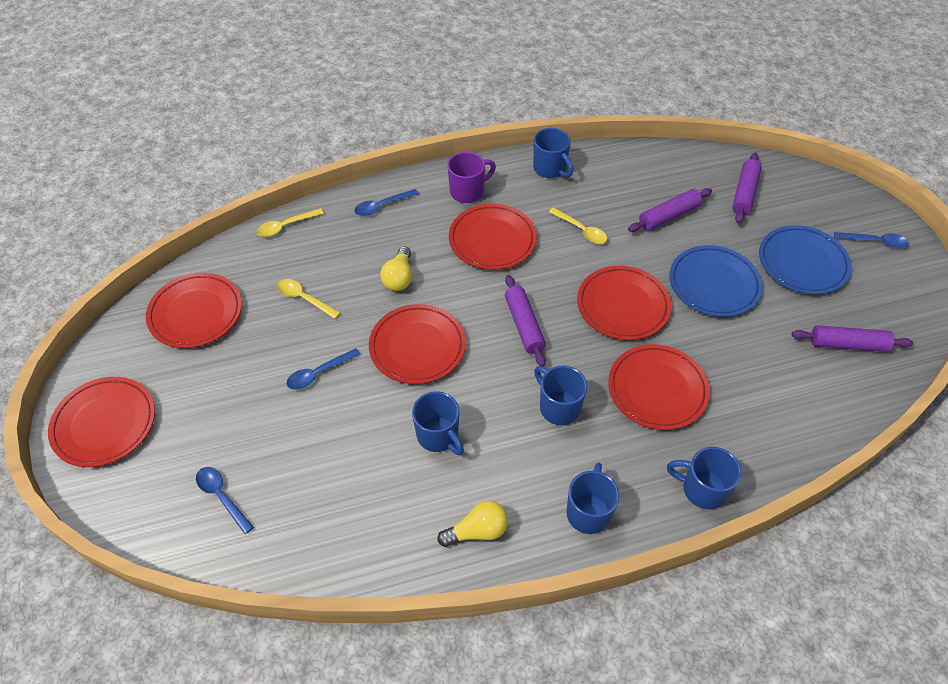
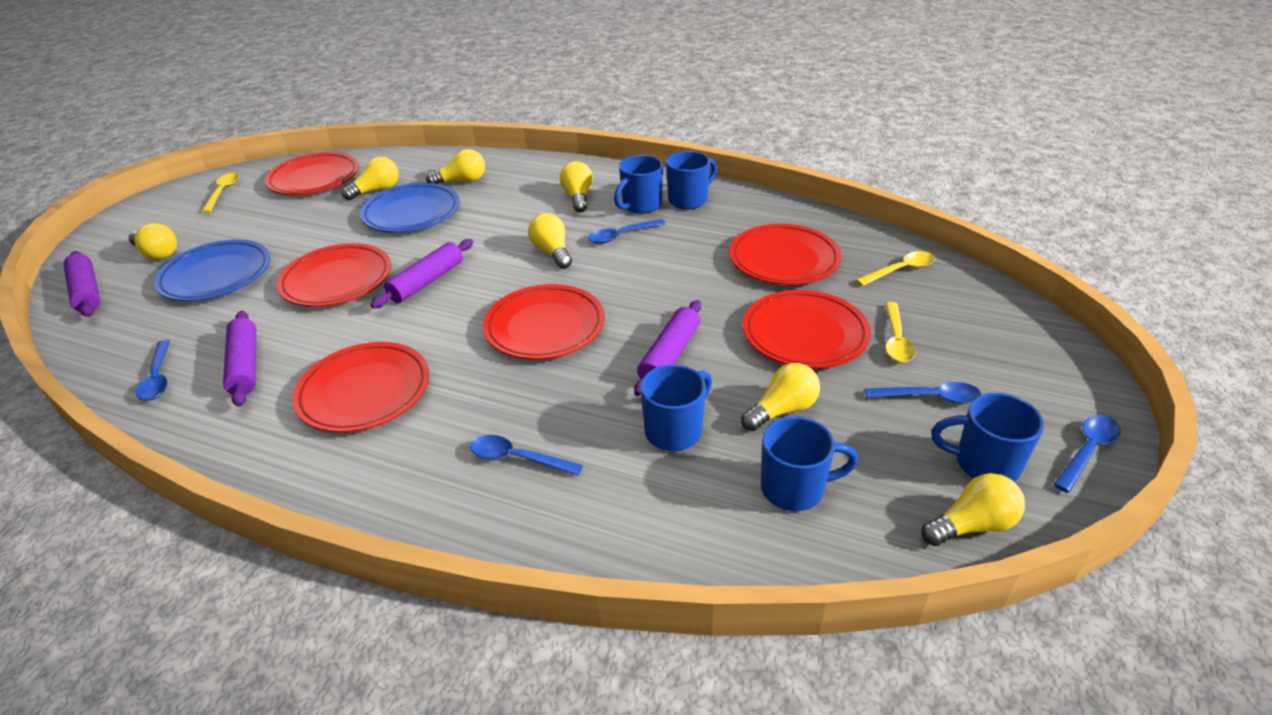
blue spoon: [196,467,254,534] [287,348,360,390] [354,189,419,216] [834,232,909,248] = 4 -> [136,340,171,401] [470,435,583,476] [588,219,666,244] [865,382,981,404] [1054,415,1120,493] = 5
purple mug: [447,152,496,203] = 1 -> none = 0
yellow light bulb: [380,246,412,291] [437,500,508,547] = 2 -> [129,223,177,259] [341,157,399,200] [426,149,485,184] [528,213,572,269] [560,161,593,212] [741,363,820,431] [921,473,1025,546] = 7

